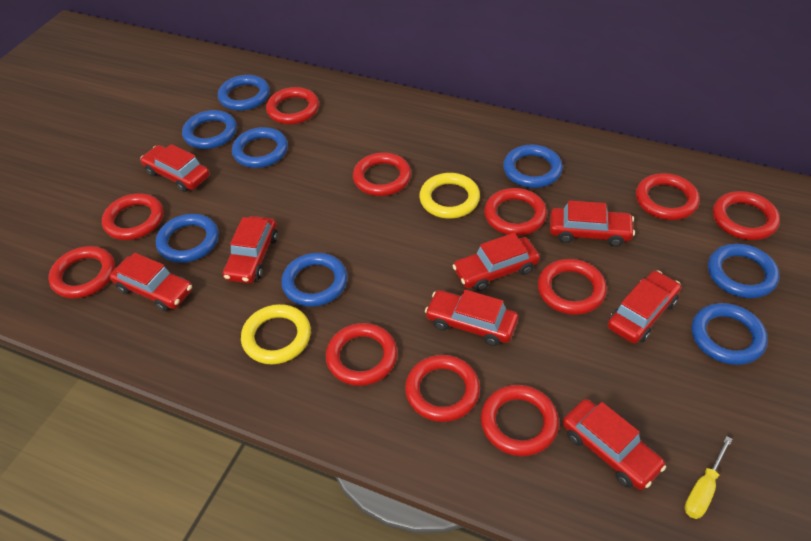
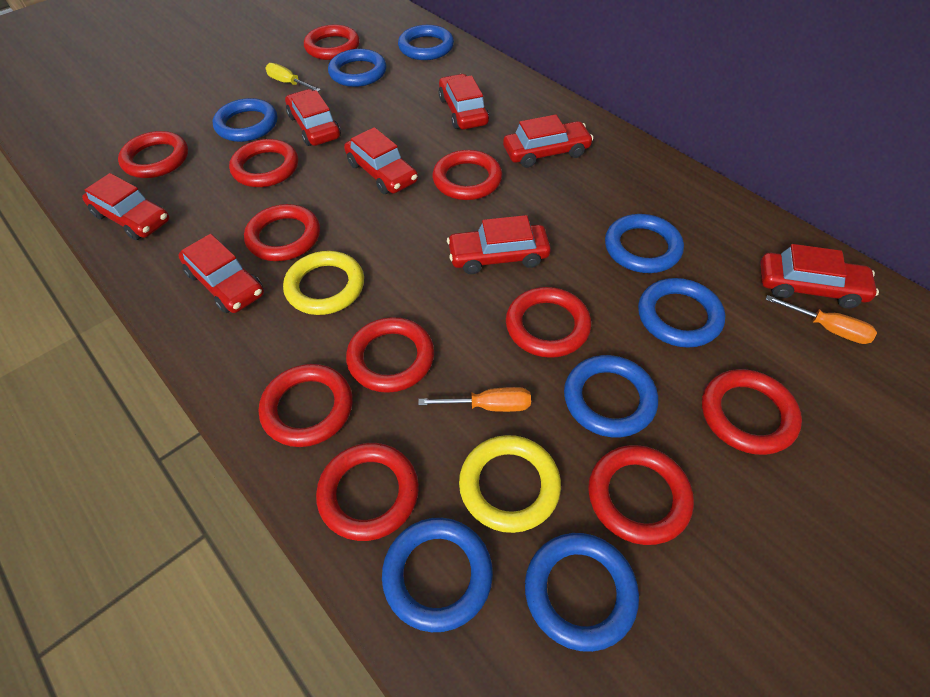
orange screwdriver: none = 0 -> [418,387,531,412] [766,295,877,344] = 2

